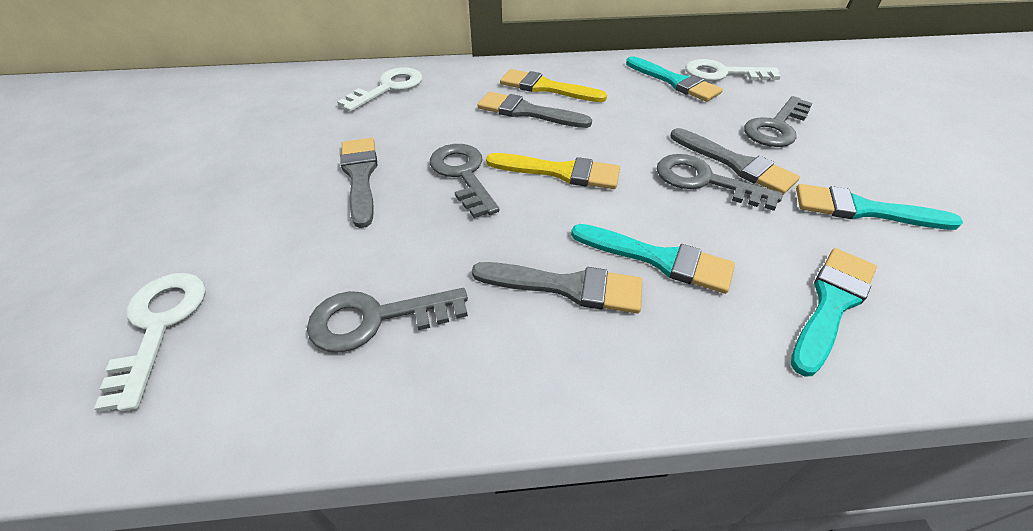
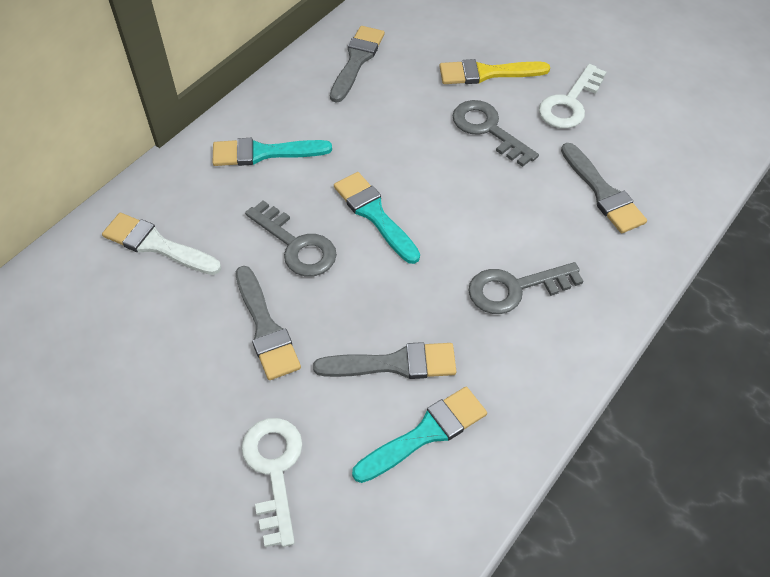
grey key: [307,288,468,352] [430,144,500,218] [657,154,783,211] [744,96,813,147] = 4 -> [245,200,337,276] [452,100,539,167] [468,262,583,314] = 3
turquoise brush: [571,224,735,294] [626,56,723,102] [791,248,877,376] [796,184,963,230] = 4 -> [212,138,332,166] [334,172,420,264] [352,387,487,483] = 3
white brush: none = 0 -> [102,213,221,275] = 1
white key: [94,273,206,412] [337,67,422,112] [686,59,781,81] = 3 -> [241,418,303,547] [539,64,606,128] = 2
yellow brush: [486,153,620,189] [500,69,607,102] = 2 -> [439,59,550,84] = 1

